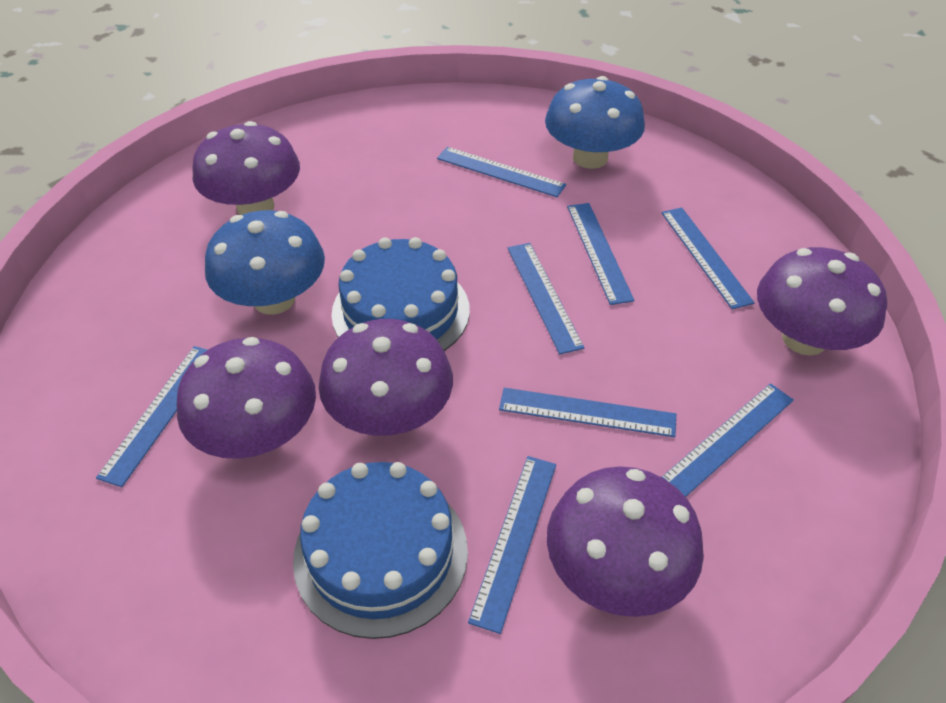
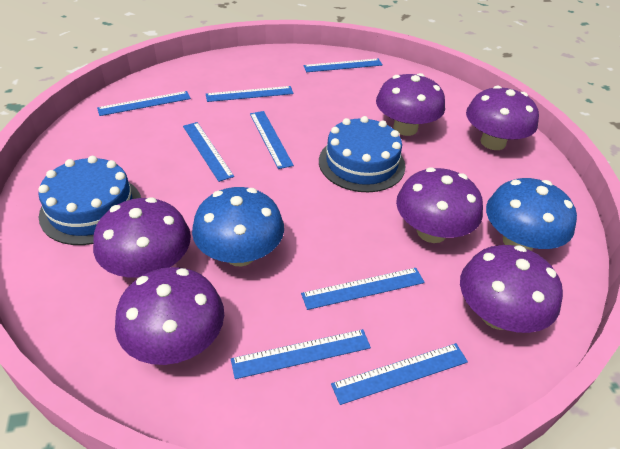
purple mushroom: [177,337,316,459] [192,121,300,215] [319,319,453,436] [547,466,704,617] [757,247,887,356] = 5 -> [93,197,191,278] [115,267,224,365] [376,73,445,136] [396,167,483,243] [460,245,563,333] [466,86,539,150] = 6

